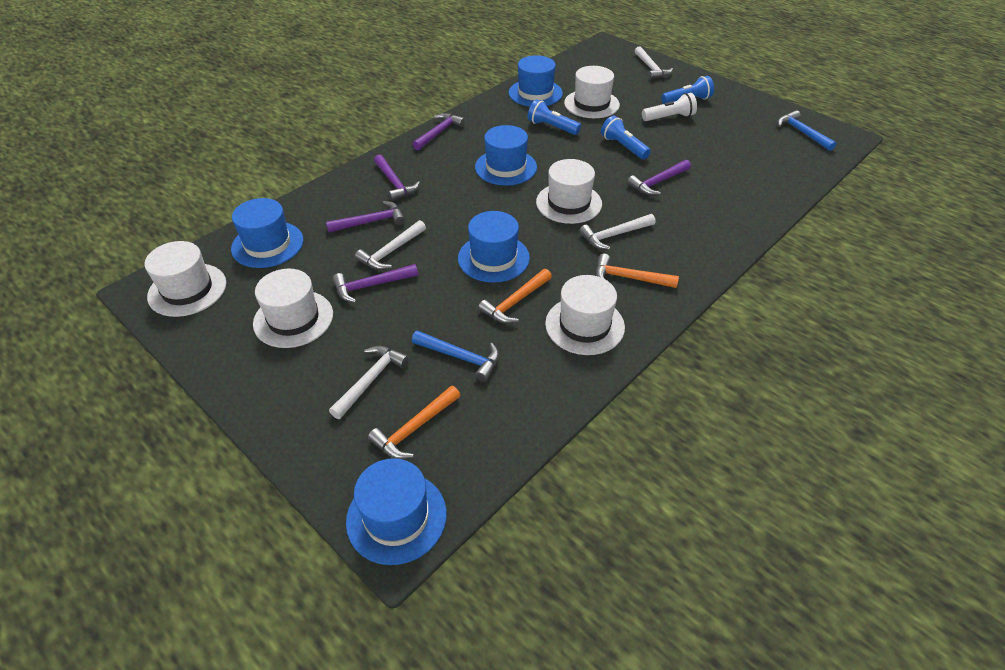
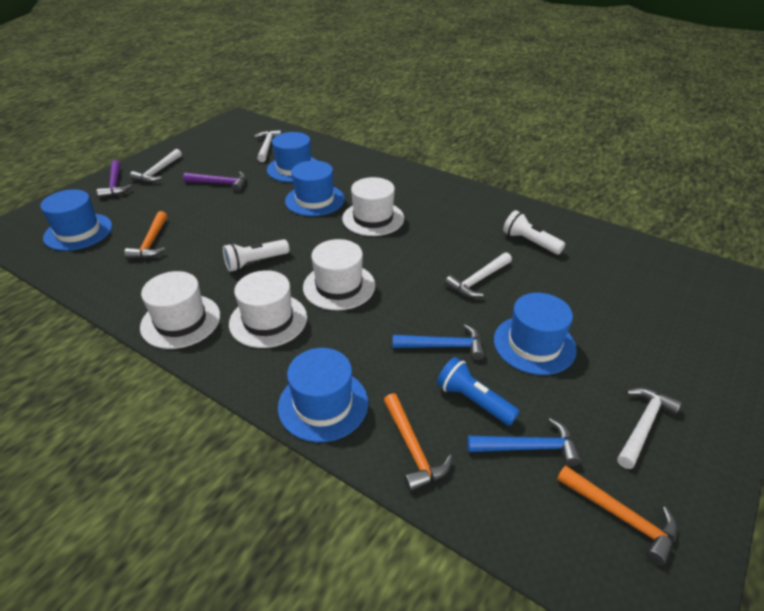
blue flashlight: [527,99,581,135] [601,116,651,159] [661,76,714,104] = 3 -> [437,357,520,426] = 1
purple hammer: [326,201,405,233] [332,264,418,303] [374,154,420,201] [412,113,465,150] [627,160,691,195] = 5 -> [97,160,132,198] [183,172,246,192] = 2
white flashlight: [642,93,697,121] = 1 -> [223,239,289,272] [503,210,565,255] = 2
white hat: [145,241,226,317] [253,269,333,348] [536,159,602,224] [545,275,625,355] [564,66,620,118] = 5 -> [140,271,220,349] [229,270,307,348] [303,239,375,310] [342,177,404,236] = 4

